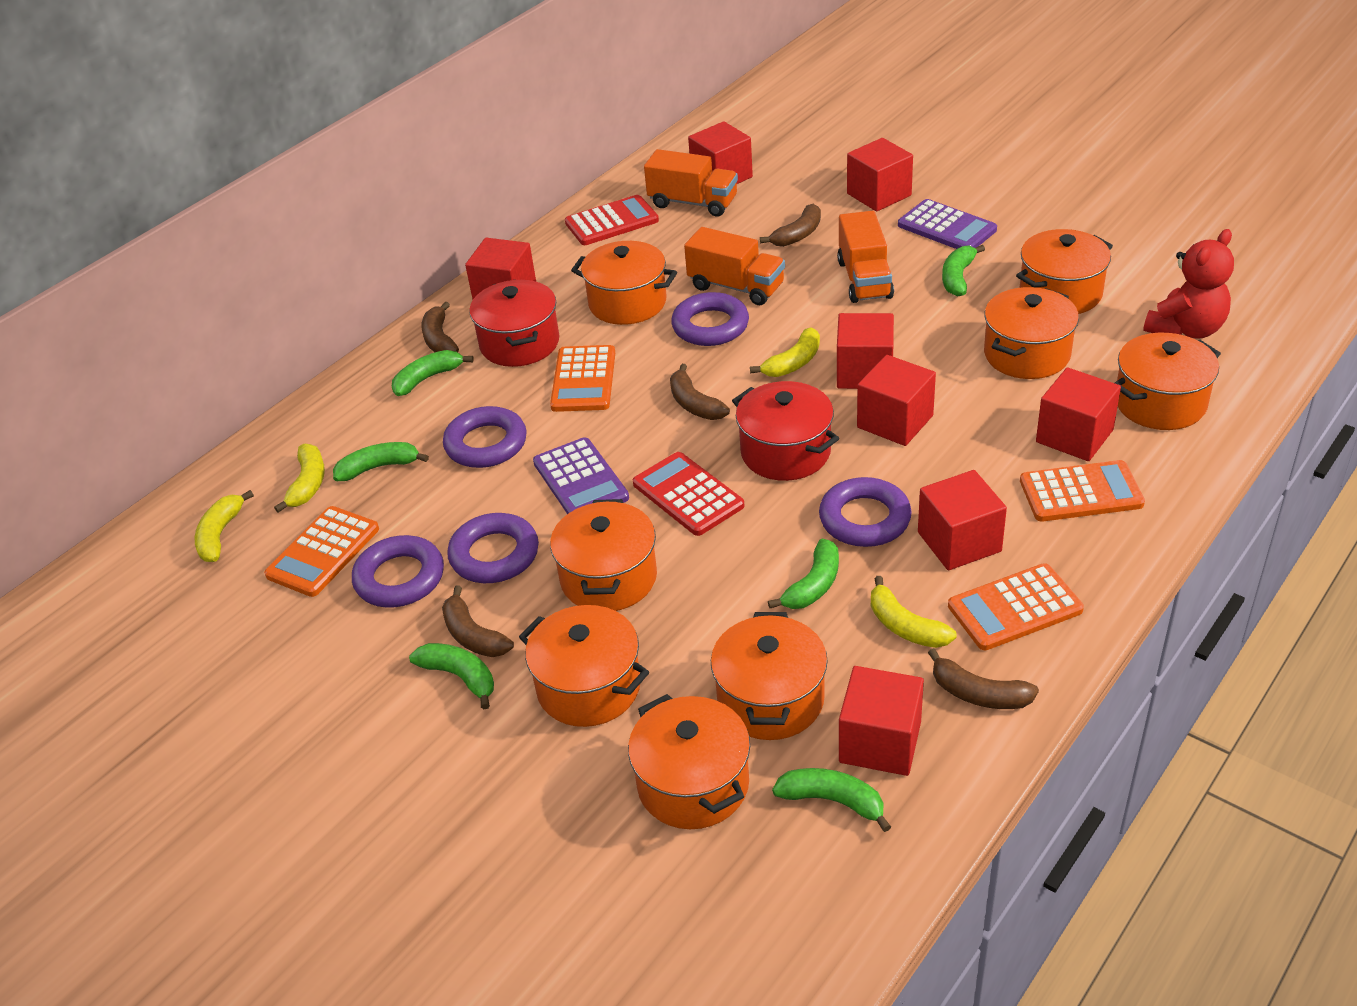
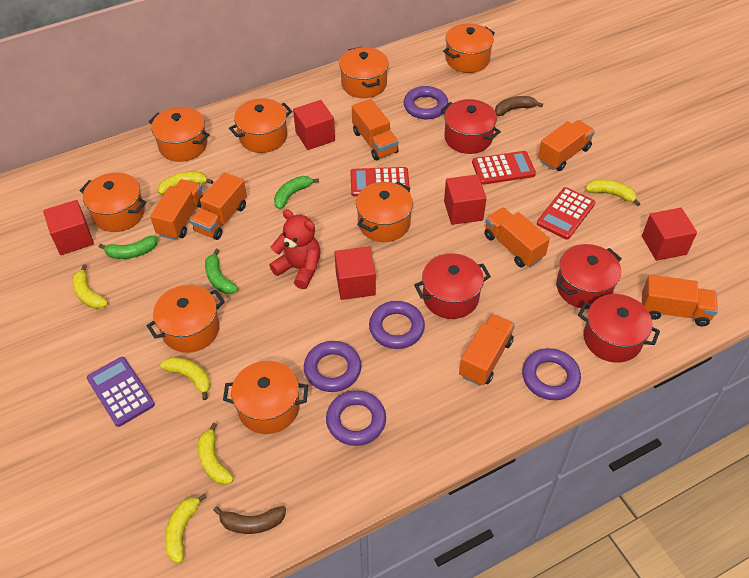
brown banana: [421,302,459,352] [442,586,514,657] [670,364,730,420] [760,204,821,247] [928,648,1039,709] = 5 -> [213,506,286,534] [495,96,543,116] = 2
green banana: [333,442,429,481] [392,350,474,396] [409,643,494,709] [768,539,839,609] [772,768,891,832] [942,245,985,296] = 6 -> [99,236,158,259] [205,249,238,294] [274,176,319,209] = 3
orange calculator: [264,506,379,597] [550,345,615,412] [948,563,1084,650] [1020,460,1145,522] = 4 -> none = 0
orange truck: [644,149,738,217] [684,227,785,305] [837,211,894,303] = 3 -> [150,179,203,240] [190,172,247,240] [352,99,399,160] [459,314,515,386] [484,208,550,267] [538,120,595,171] [642,275,718,326] = 7
purple calculator: [533,437,629,514] [898,199,997,249] = 2 -> [87,357,155,427] = 1
red calculator: [565,195,659,245] [633,452,744,536] = 2 -> [350,167,410,196] [472,151,536,185] [537,187,595,240] = 3
red cube: [465,238,536,299] [688,121,753,184] [837,313,894,389] [839,666,924,776] [847,138,913,211] [857,355,936,446] [918,470,1007,570] [1036,368,1121,461] = 8 -> [43,200,94,255] [293,100,335,150] [334,247,376,300] [444,174,487,225] [642,208,697,261] = 5
red pot: [469,279,559,367] [732,381,839,481] = 2 -> [414,253,491,319] [441,99,501,154] [556,244,622,309] [578,294,660,363] = 4
yellow banana: [194,490,254,562] [274,443,325,513] [750,327,820,377] [871,576,957,648] = 4 -> [72,264,108,309] [158,172,213,194] [160,357,210,400] [165,493,207,563] [198,423,234,485] [585,180,640,206] = 6

